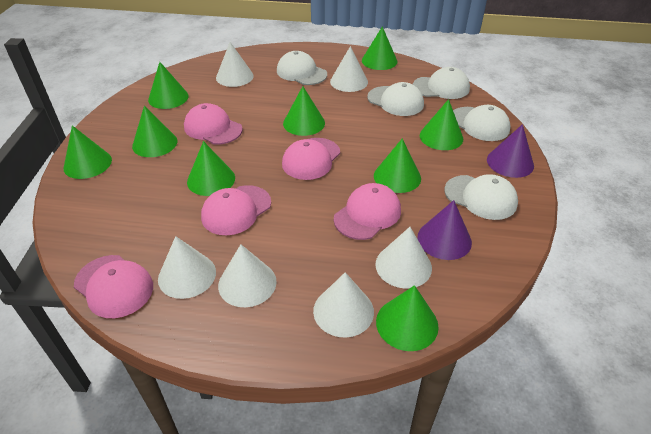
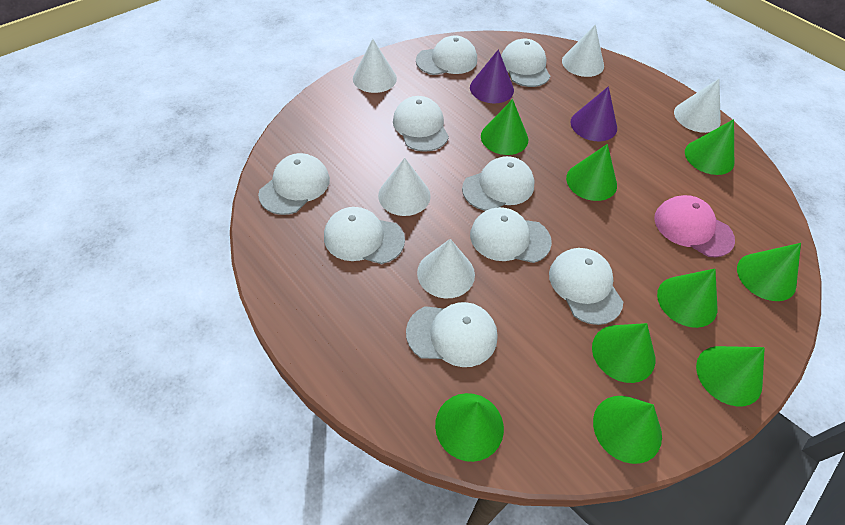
pink cap: [74,255,153,318] [184,103,242,145] [201,185,271,235] [282,138,340,180] [334,183,401,240] = 5 -> [654,195,735,257] = 1
white cap: [277,51,327,85] [367,82,424,116] [413,67,470,99] [444,174,518,220] [453,105,511,141] = 5 -> [258,153,330,215] [324,207,405,264] [393,96,449,152] [406,302,498,367] [416,35,477,75] [462,156,535,211] [470,207,552,263] [501,39,550,87] [549,248,623,325] = 9
white cone: [158,236,216,299] [216,42,254,87] [218,244,277,307] [313,272,374,337] [330,46,368,92] [375,227,432,288] = 6 -> [353,39,397,93] [378,158,431,216] [417,239,475,298] [562,24,604,77] [674,79,721,133] = 5

